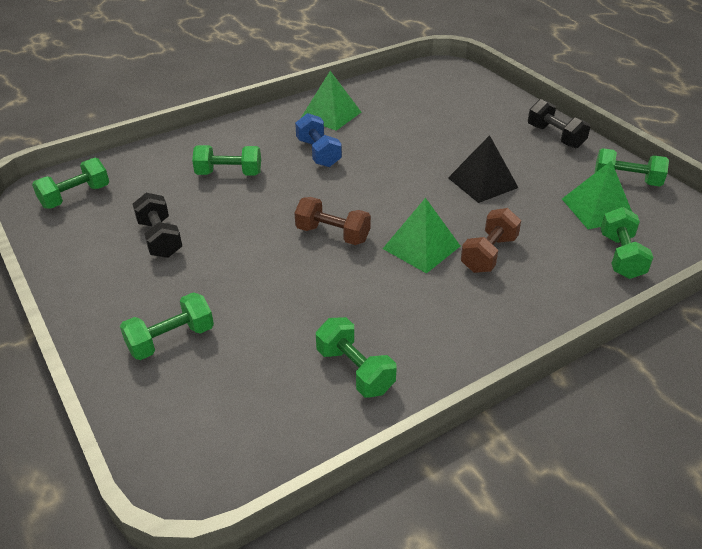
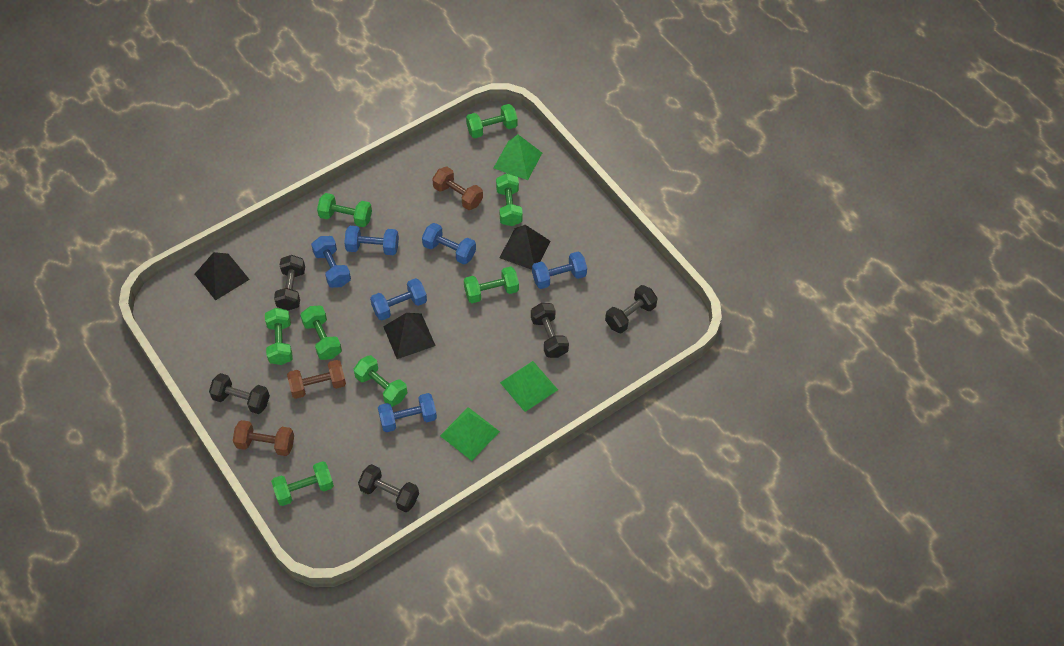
black dumbbell: [133,193,182,258] [528,99,590,148] = 2 -> [209,373,270,414] [274,255,305,310] [358,464,419,512] [531,303,569,358] [605,285,658,333] = 5
black pyramid: [448,135,518,203] = 1 -> [195,252,250,301] [383,313,436,359] [499,225,551,270] = 3
blue dumbbell: [295,113,342,167] = 1 -> [311,236,351,288] [344,226,399,255] [370,278,427,320] [378,393,437,432] [422,223,476,264] [532,252,587,289] = 6
brown dumbbell: [294,197,371,245] [461,208,521,273] = 2 -> [233,420,294,456] [287,360,346,399] [432,167,483,210] = 3
green dumbbell: [32,158,109,209] [120,292,214,360] [192,145,261,176] [316,317,397,397] [595,148,669,187] [601,207,654,279] = 6 -> [265,308,293,365] [271,461,334,506] [300,306,342,360] [317,193,372,227] [354,355,407,407] [464,266,519,303] [466,104,518,138] [496,173,523,226] = 8

